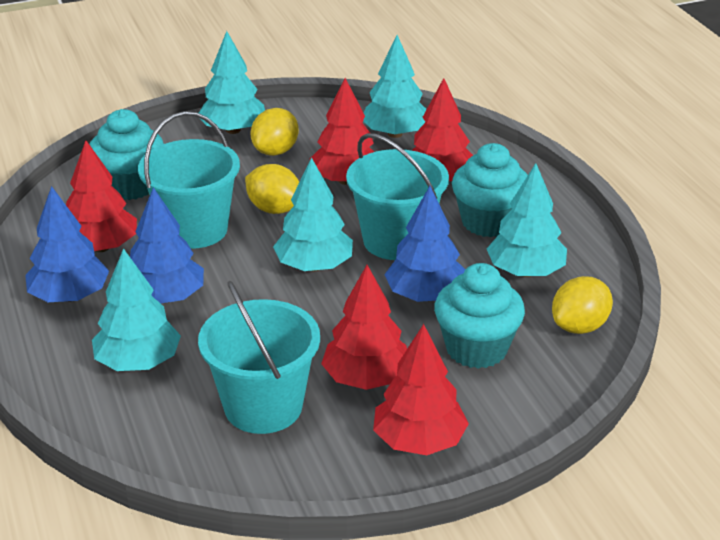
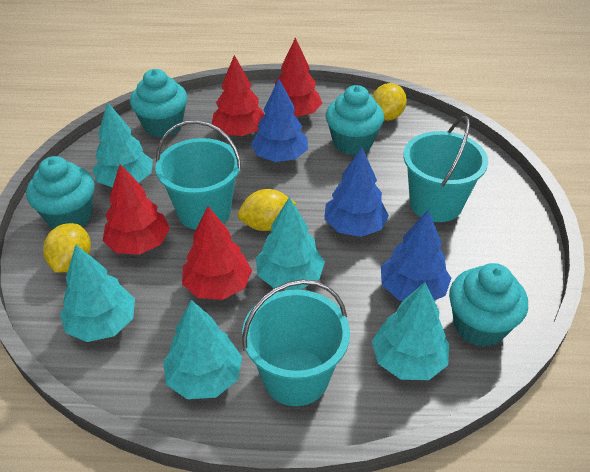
red tree: [66,140,137,252] [310,78,374,185] [321,265,407,390] [373,324,469,455] [412,78,473,181] = 5 -> [103,164,170,255] [182,206,252,300] [212,55,265,136] [275,37,322,117] = 4
turquoise cupcake: [89,109,164,200] [434,263,525,369] [452,143,528,237] = 3 -> [26,156,95,229] [130,69,187,137] [326,85,384,155] [449,263,528,347] = 4

